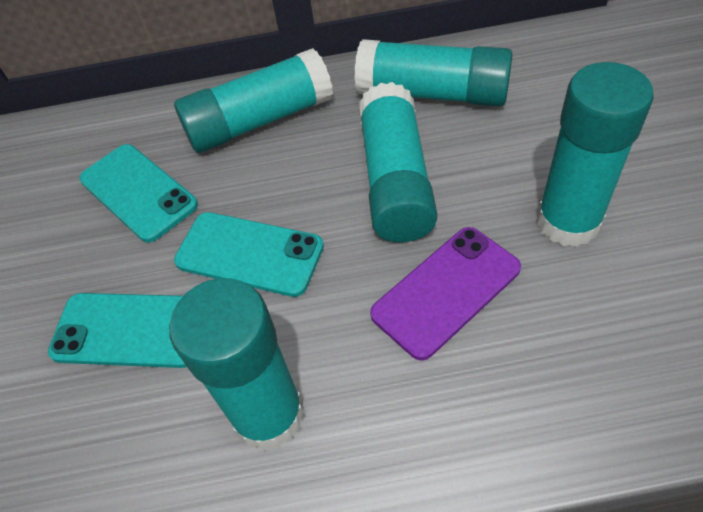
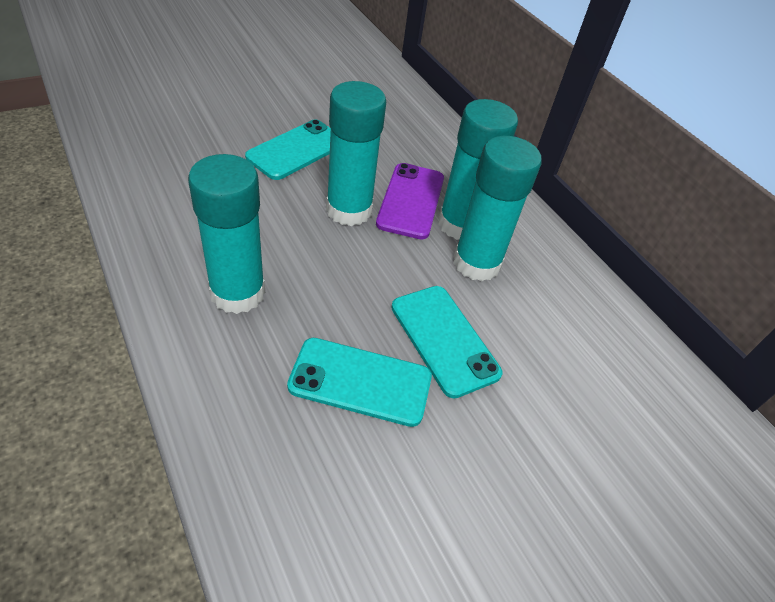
turquoise glue stick: [169,278,305,451] [174,48,333,153] [354,39,513,107] [359,82,437,242] [537,62,654,247] = 5 -> [188,154,265,314] [326,81,386,226] [438,99,518,240] [453,136,542,281] = 4

